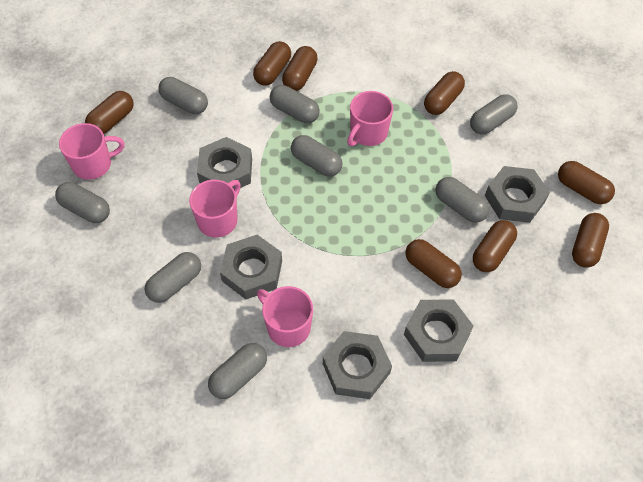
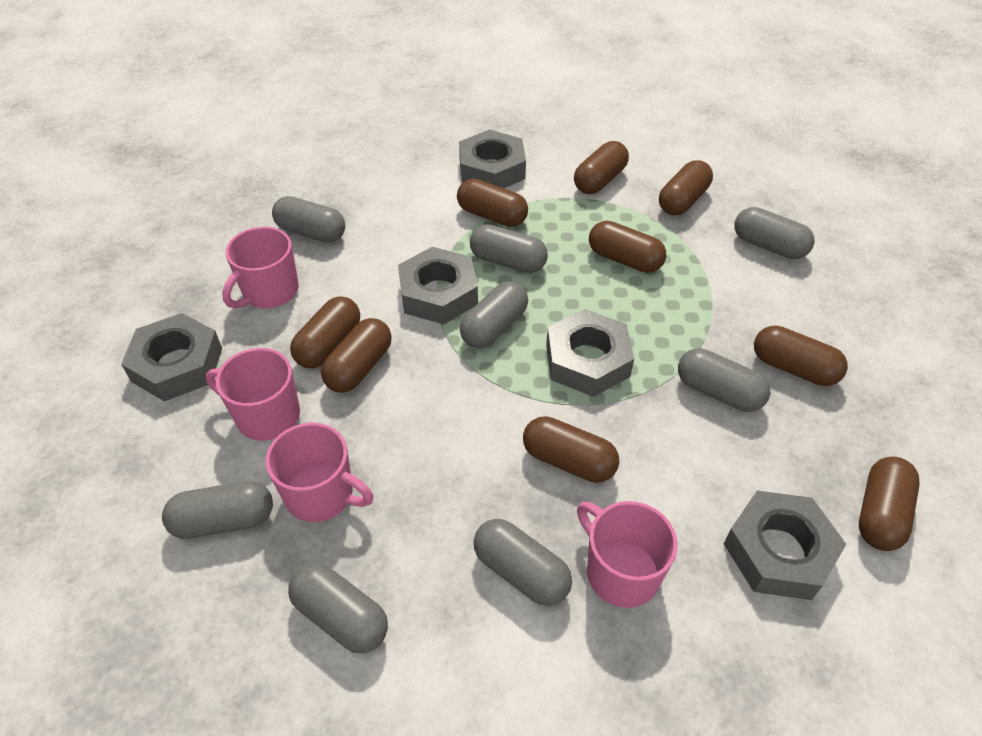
brown capsule: [85,91,134,134] [253,41,291,86] [282,46,318,91] [405,239,462,288] [424,71,465,115] [473,220,517,272] [558,161,615,204] [572,213,609,268] = 8 -> [290,296,360,368] [321,318,392,393] [457,179,528,227] [523,416,619,483] [574,141,629,194] [589,221,666,273] [659,160,713,215] [754,326,848,386] [859,456,920,551] = 9

